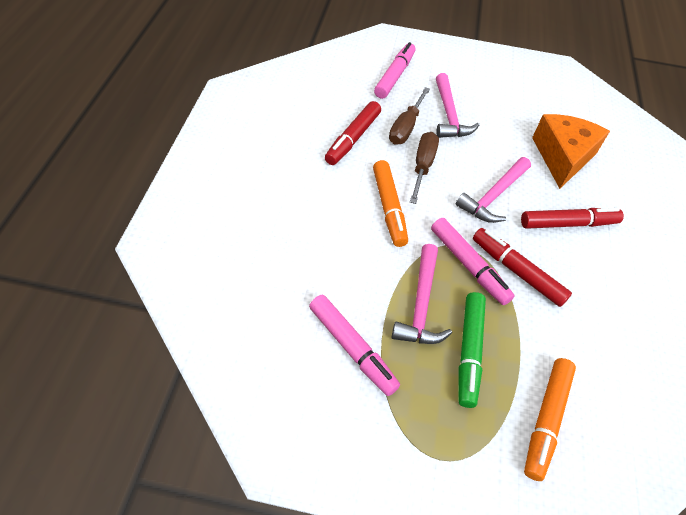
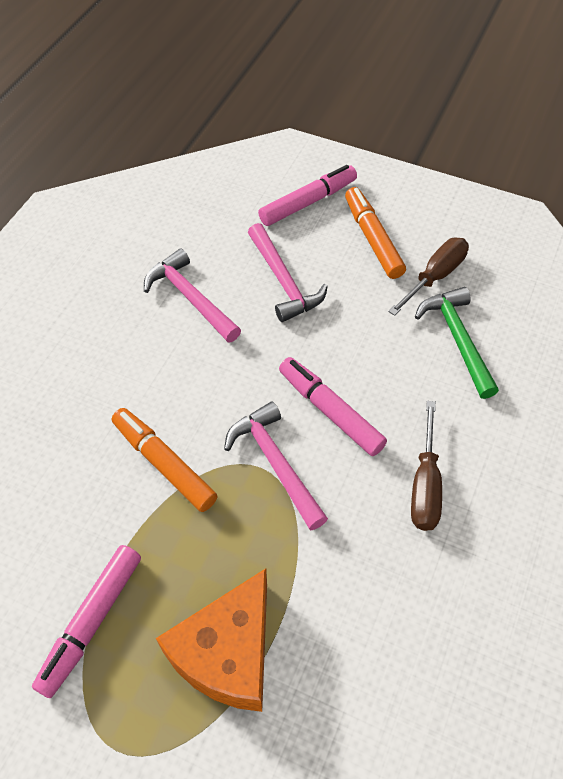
green hammer: none = 0 -> [415,287,499,399] = 1
green marker: [458,292,486,408] = 1 -> none = 0
red marker: [325,101,381,165] [473,228,572,307] [521,208,624,229] = 3 -> none = 0

